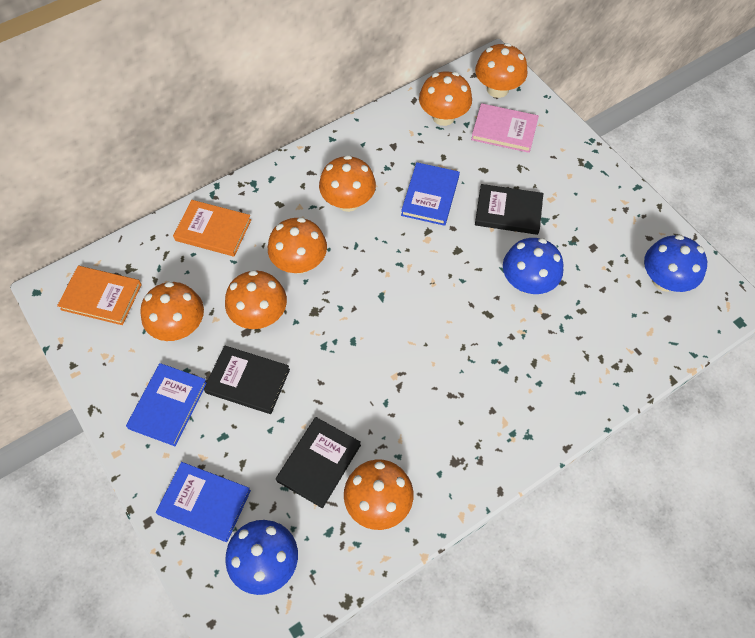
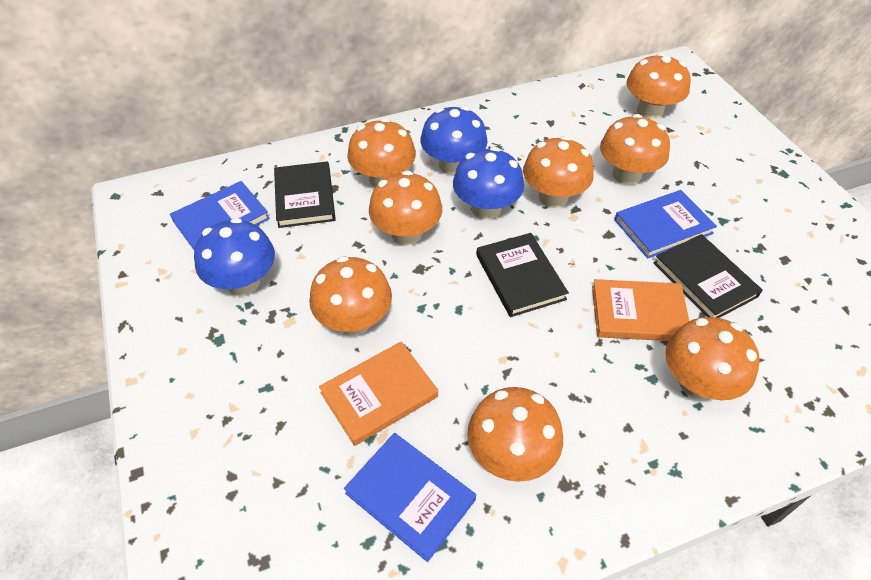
orange mushroom: [140,282,204,341] [225,270,287,329] [268,217,327,274] [319,155,376,212] [344,460,413,530] [419,71,472,126] [475,43,528,98] = 7 -> [309,256,392,336] [347,118,416,187] [369,171,442,245] [467,387,563,482] [523,136,594,208] [600,114,670,185] [627,53,691,119] [665,317,760,400] = 8
pink book: [471,103,539,153] = 1 -> none = 0

